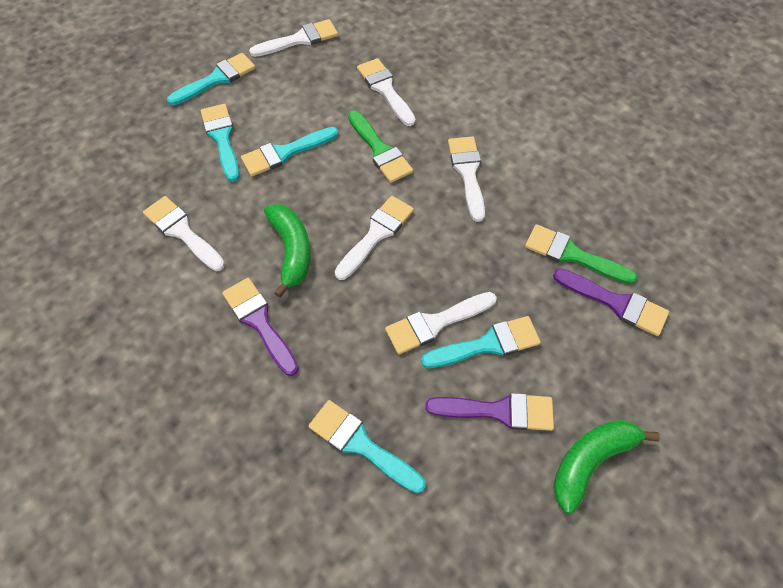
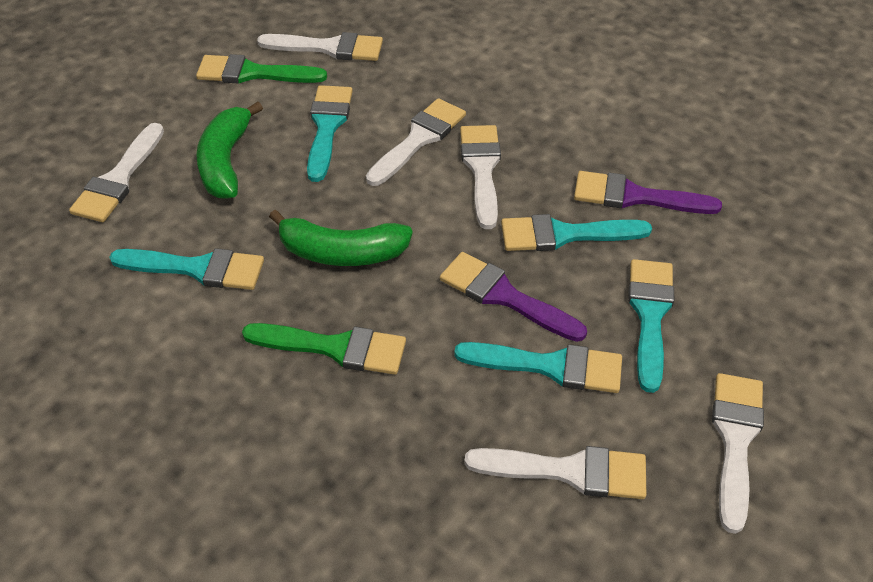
purple brush: [222,278,299,376] [425,393,554,431] [553,269,669,336] = 3 -> [440,252,587,342] [574,171,722,214] = 2

